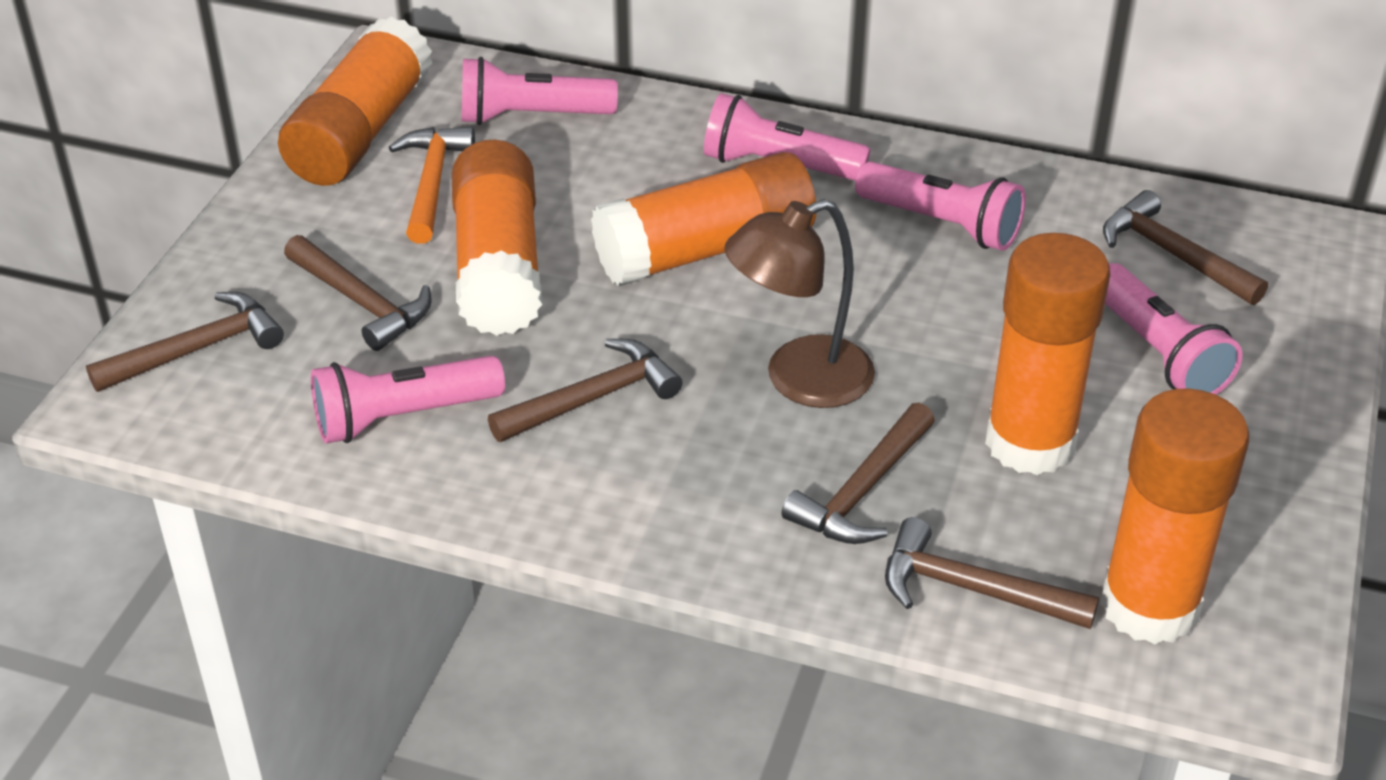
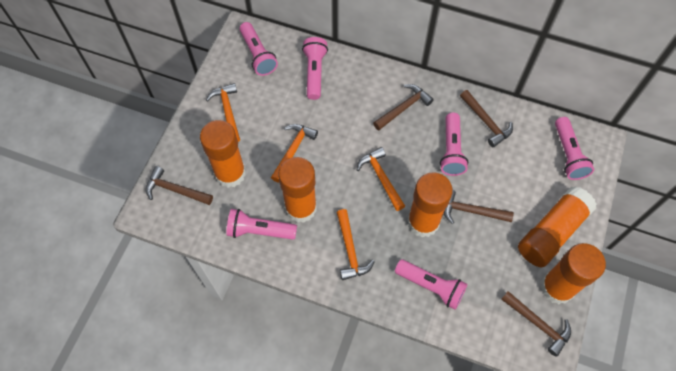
brown hammer: [86,292,284,392] [284,235,432,351] [488,339,682,442] [782,403,935,544] [885,517,1099,629] [1103,190,1268,305] = 6 -> [146,166,213,205] [373,84,434,130] [444,190,514,224] [460,90,513,147] [501,291,571,357] = 5
brown lamp: [724,199,875,408] = 1 -> none = 0
orange hammer: [389,127,475,244] = 1 -> [206,83,240,142] [271,124,318,183] [336,209,375,280] [357,147,405,211] = 4
pink flashlight: [311,356,505,444] [461,57,618,125] [704,93,870,181] [855,161,1026,251] [1105,263,1242,395] = 5 -> [226,209,297,240] [240,22,278,76] [302,37,328,100] [395,259,467,310] [440,113,468,176] [555,117,594,180] = 6

